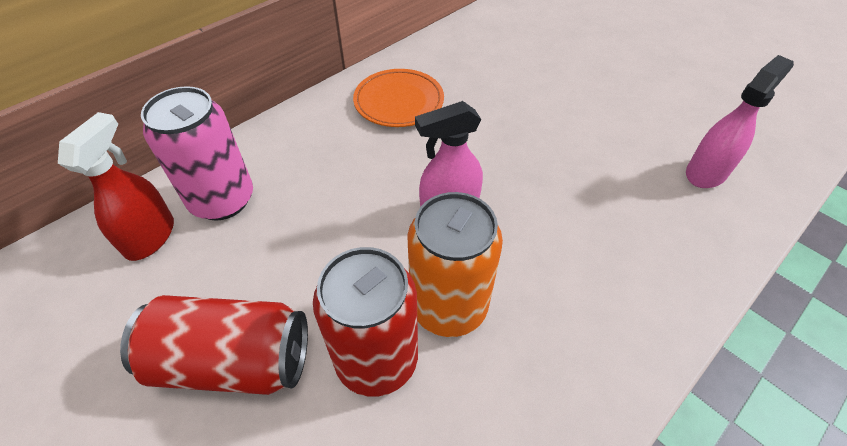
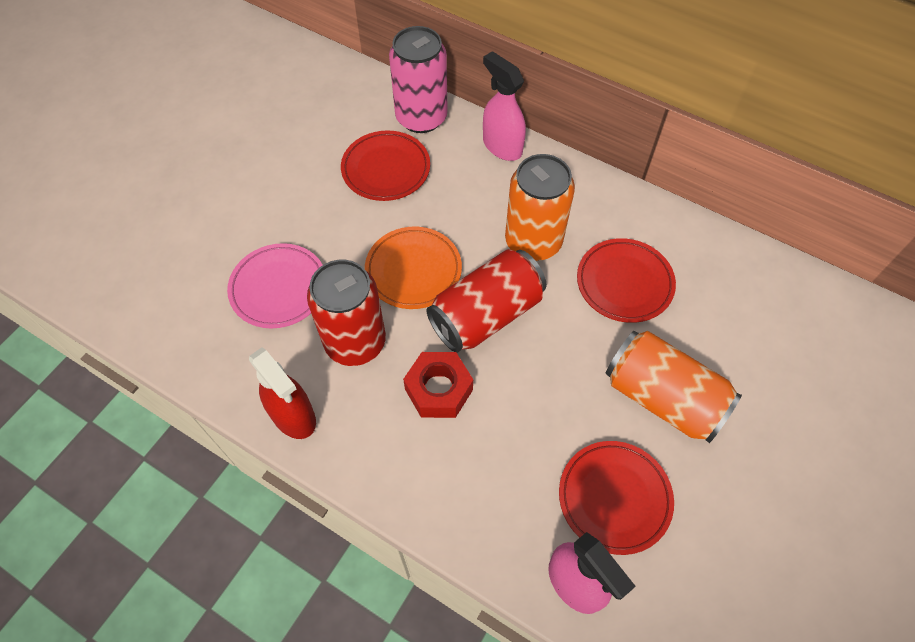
orange can: [408,192,503,337] = 1 -> [505,154,575,261] [605,331,742,443] = 2
pink plate: none = 0 -> [227,243,322,328] = 1
red nut: none = 0 -> [403,352,473,418] = 1
red plate: none = 0 -> [341,130,430,201] [559,441,674,555] [577,238,676,323] = 3

